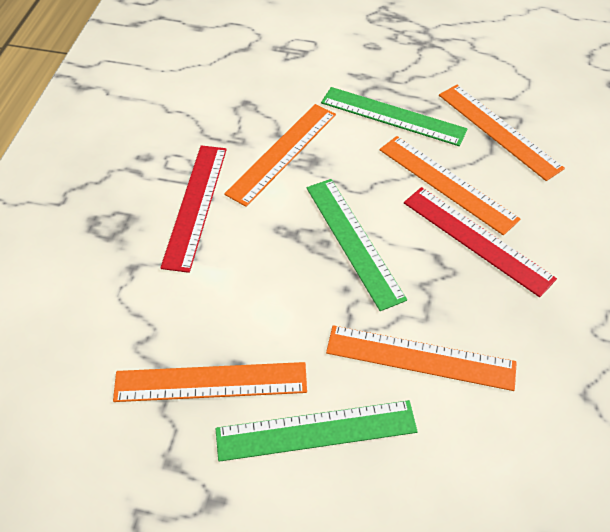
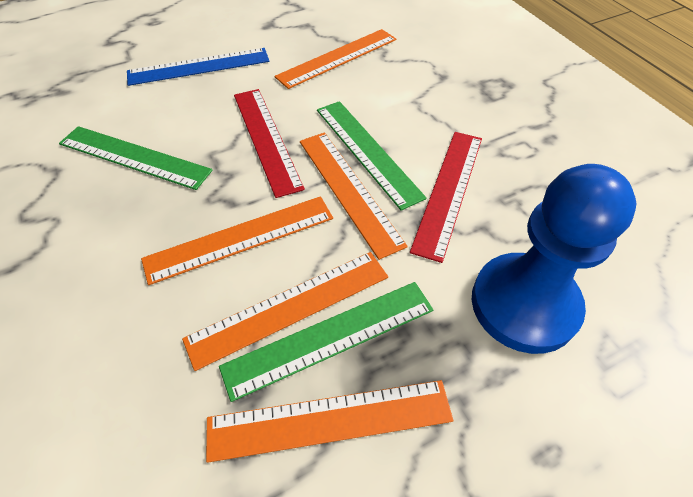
blue pawn: none = 0 -> [472,164,636,354] = 1
blue ruler: none = 0 -> [127,48,269,86] = 1

